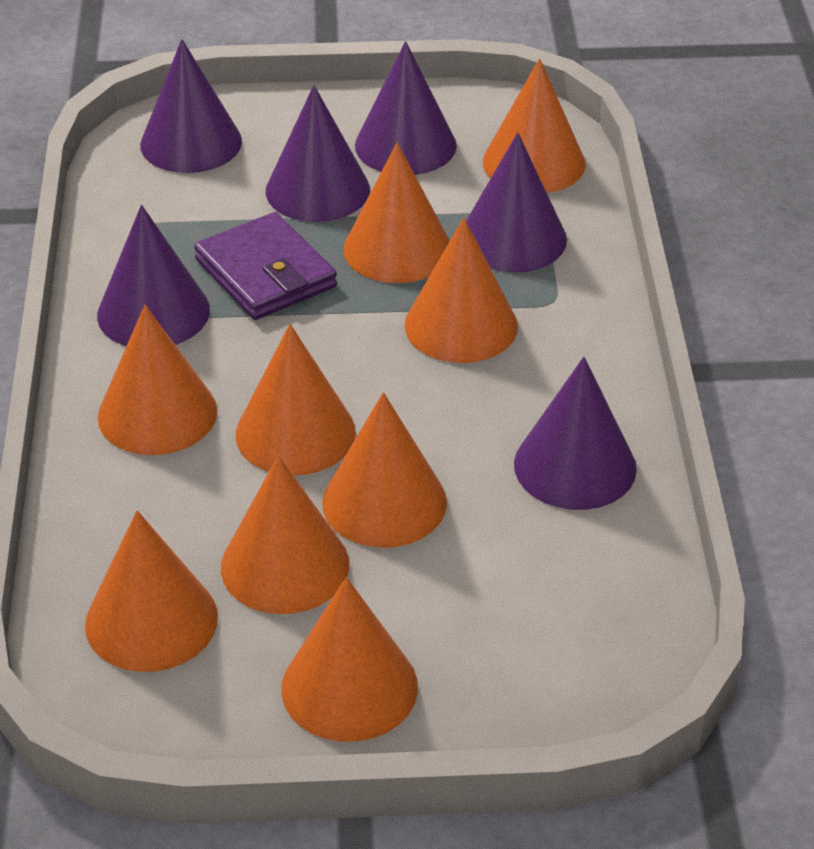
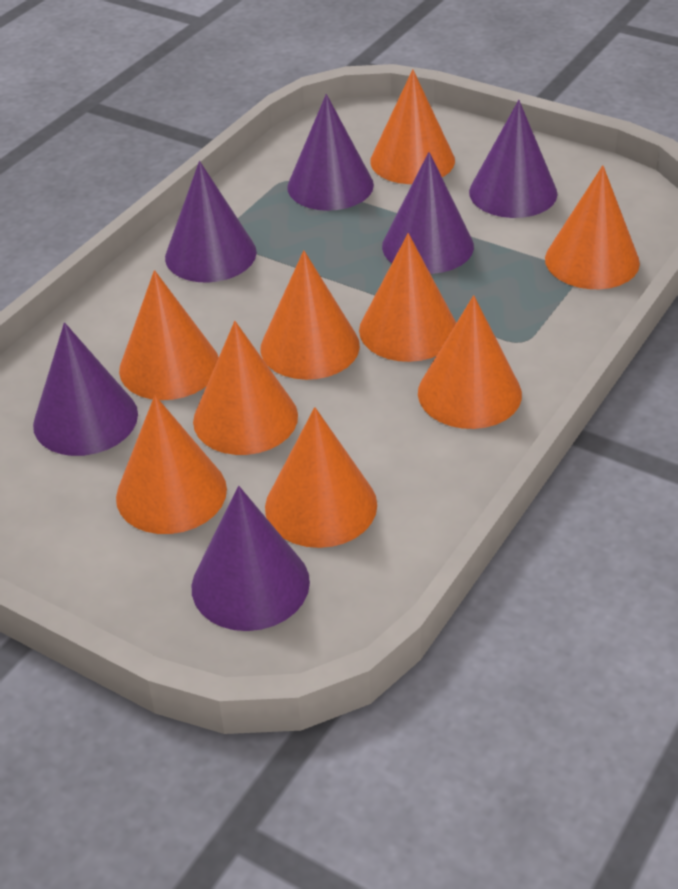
purple wallet: [194,212,337,320] = 1 -> none = 0

